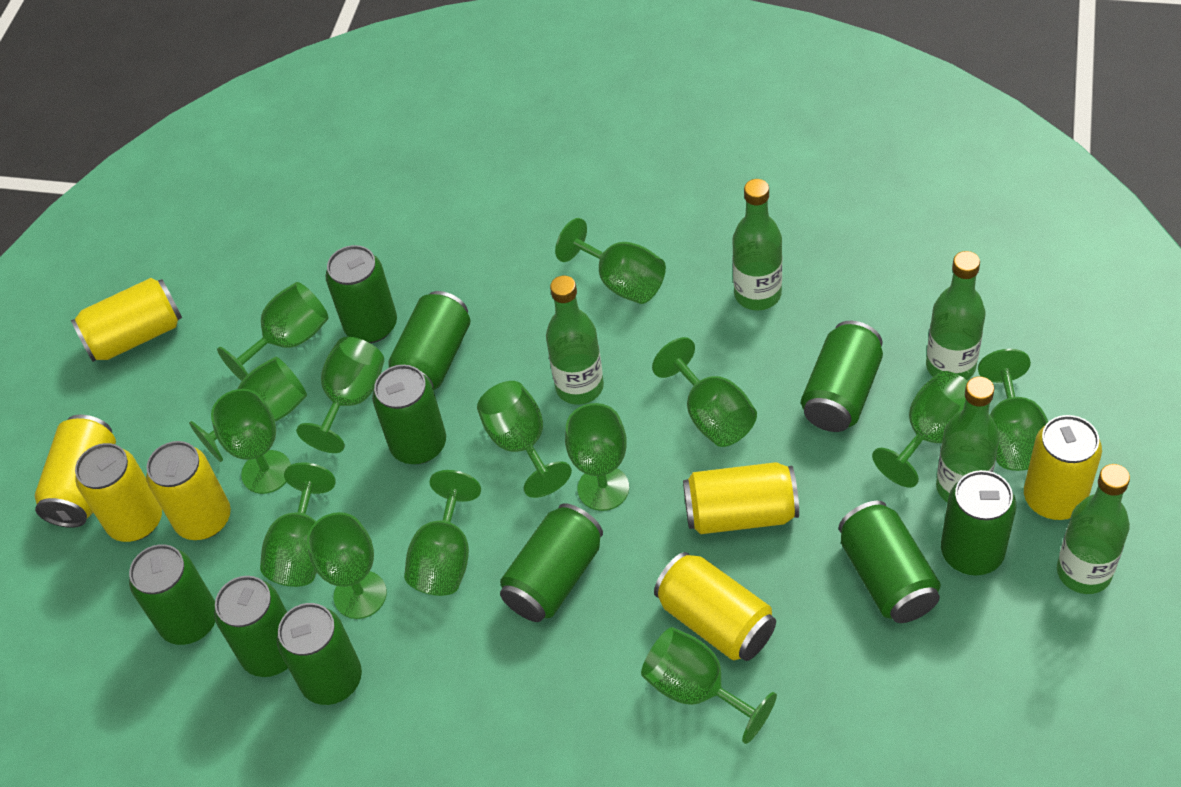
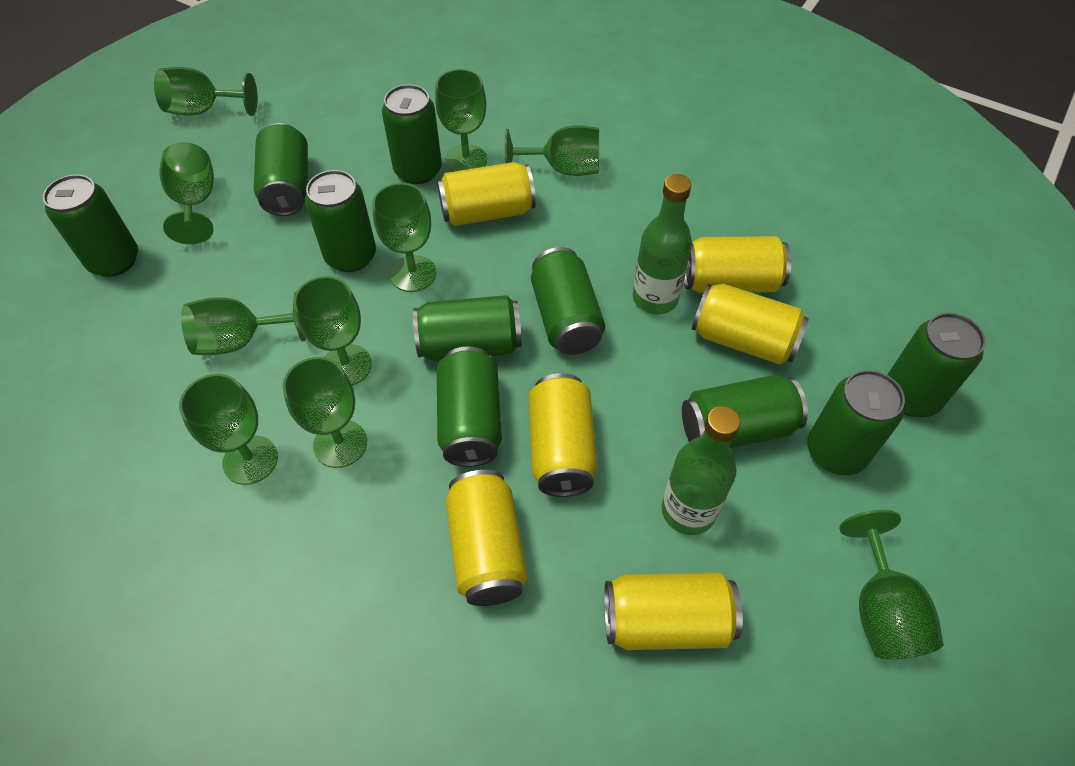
green bottle: [546,276,604,405] [732,179,782,310] [926,251,985,380] [936,377,1000,503] [1057,464,1130,594] = 5 -> [633,174,692,314] [662,406,741,535] = 2
green goblet: [189,356,307,462] [211,389,291,494] [217,282,329,381] [260,462,336,587] [296,337,384,453] [307,512,387,619] [404,470,481,596] [477,381,572,498] [555,218,666,304] [565,403,629,511] [641,627,777,744] [652,337,757,447] [872,371,968,488] [978,349,1048,471] = 14 -> [154,67,258,116] [159,142,214,245] [179,374,278,485] [181,292,306,355] [283,357,367,468] [293,276,372,385] [372,183,436,292] [435,69,487,172] [505,125,599,176] [839,510,944,659] = 10
yellow can: [35,415,116,528] [71,278,182,362] [75,443,162,542] [146,441,231,540] [654,552,776,661] [683,462,799,534] [1024,415,1102,520] = 7 -> [437,162,536,226] [445,470,528,606] [528,373,598,497] [604,572,743,650] [684,236,791,293] [692,284,809,365] = 6

